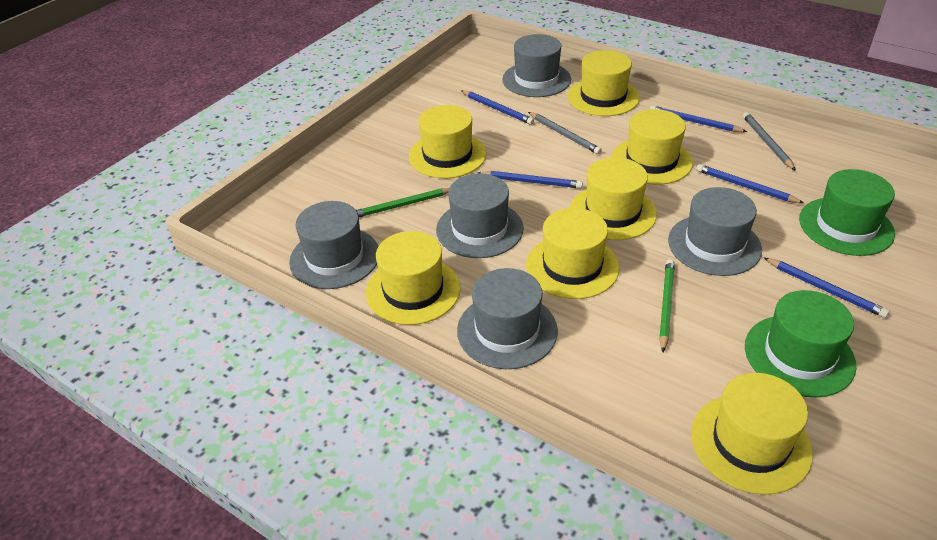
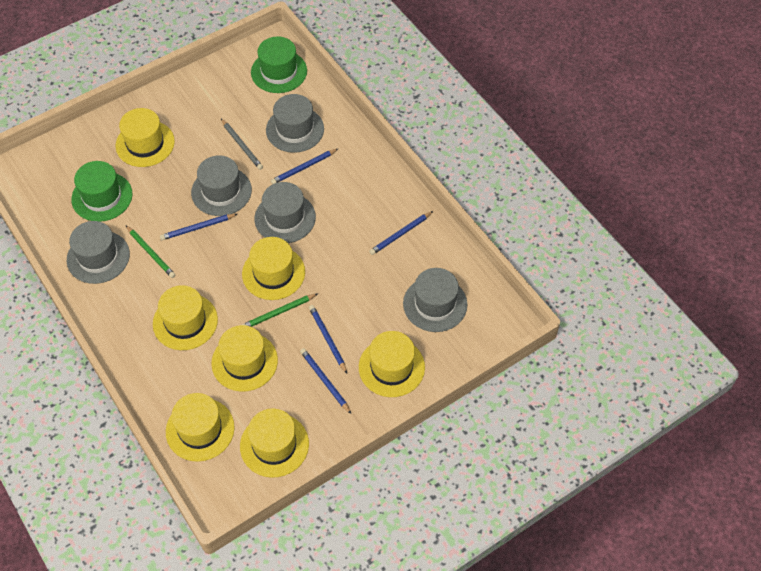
grey pencil: [528,112,602,154] [743,112,796,171] = 2 -> [221,119,263,170] = 1

